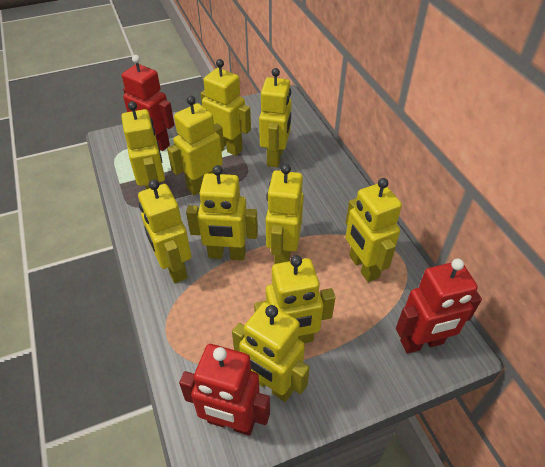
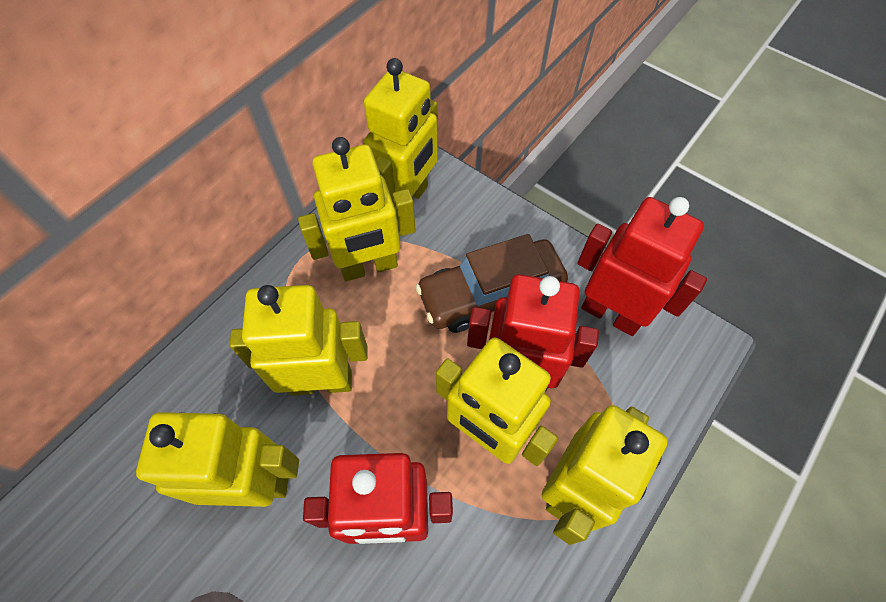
brown car: none = 0 -> [416,234,568,333] = 1
yellow robot: [121,101,165,189] [138,180,191,283] [167,96,224,195] [186,165,258,260] [201,59,251,156] [232,302,310,402] [254,255,336,343] [259,68,292,168] [266,164,304,264] [345,178,402,282] = 10 -> [136,412,299,507] [230,285,368,396] [298,137,416,281] [363,58,438,204] [436,337,558,466] [541,405,668,545] = 6

